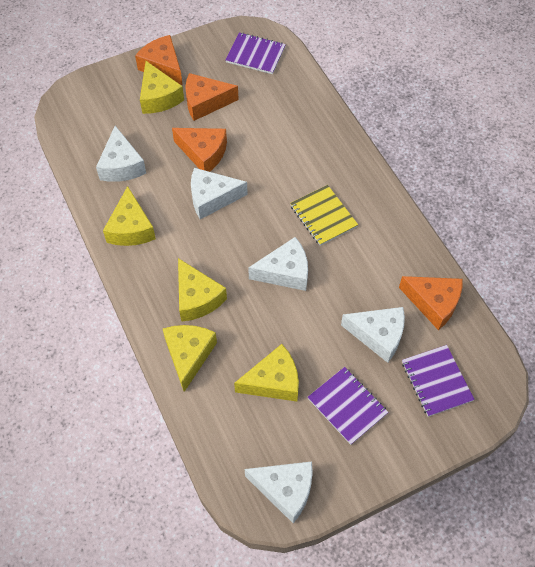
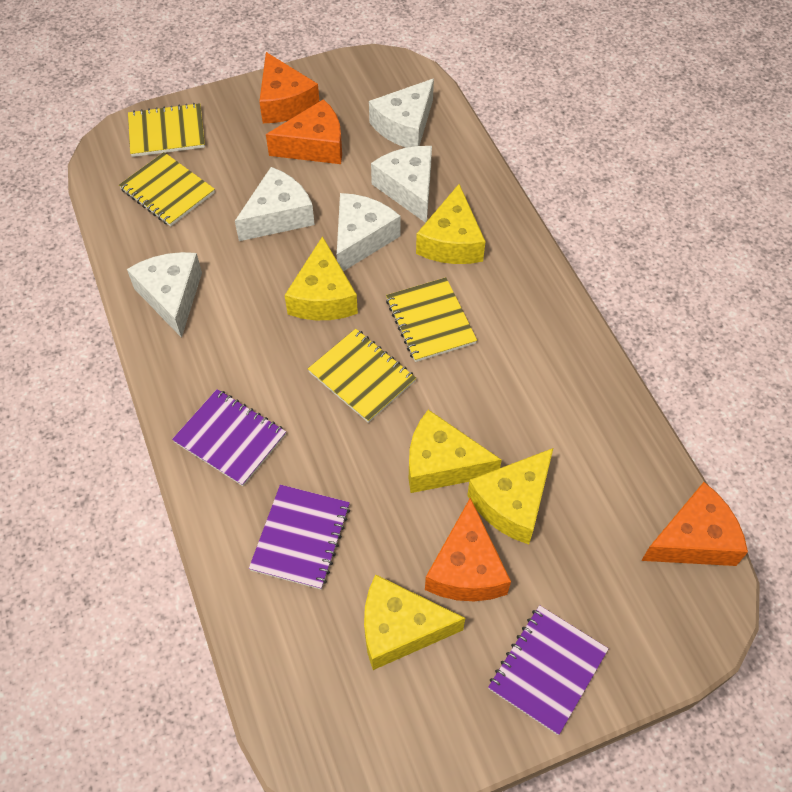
yellow notebook: [290,185,358,246] = 1 -> [119,152,215,227] [128,103,205,157] [308,329,416,423] [386,277,477,362] = 4

